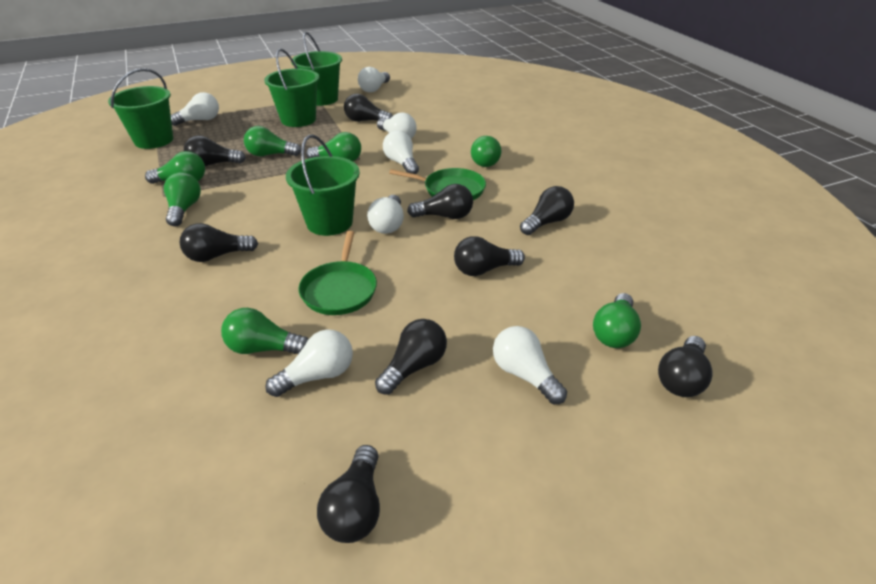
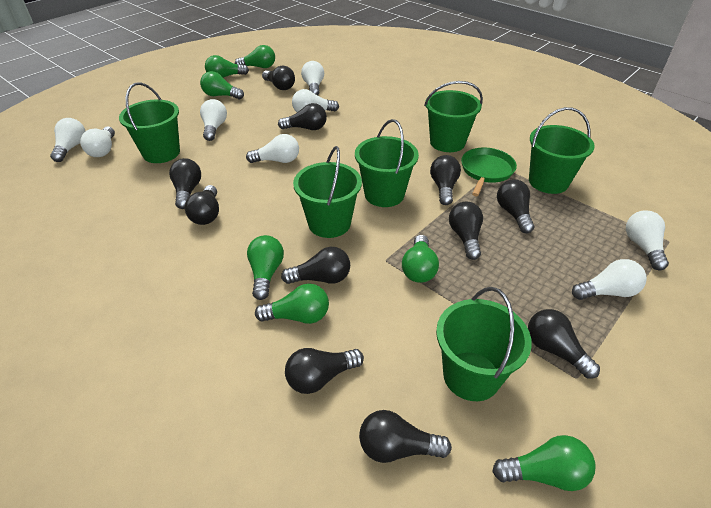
black light bulb: [179,223,258,262] [184,135,246,166] [317,445,380,543] [344,94,393,122] [375,319,447,395] [407,184,473,219] [454,236,525,276] [520,186,574,235] [658,336,713,397] = 9 -> [169,158,201,209] [185,185,219,225] [262,66,295,90] [278,103,327,130] [281,247,350,284] [285,348,364,394] [359,410,452,463] [430,155,461,205] [449,202,483,260] [497,179,534,233] [528,309,600,378] = 11
green bucket: [108,68,173,149] [264,48,319,127] [286,135,360,236] [291,32,342,106] = 4 -> [119,82,180,163] [293,146,362,238] [355,119,419,207] [424,81,483,152] [436,287,532,401] [529,107,595,194] = 6
green pan: [298,231,377,315] [389,168,486,200] = 2 -> [461,148,517,196] = 1
white light bulb: [171,92,219,126] [265,329,353,397] [358,67,390,92] [367,195,404,234] [377,112,417,139] [383,131,419,174] [493,326,567,404] = 7 -> [50,118,85,162] [80,126,115,157] [200,99,227,141] [246,134,299,163] [292,89,339,112] [301,61,324,95] [572,259,647,300] [626,210,669,270] = 8

